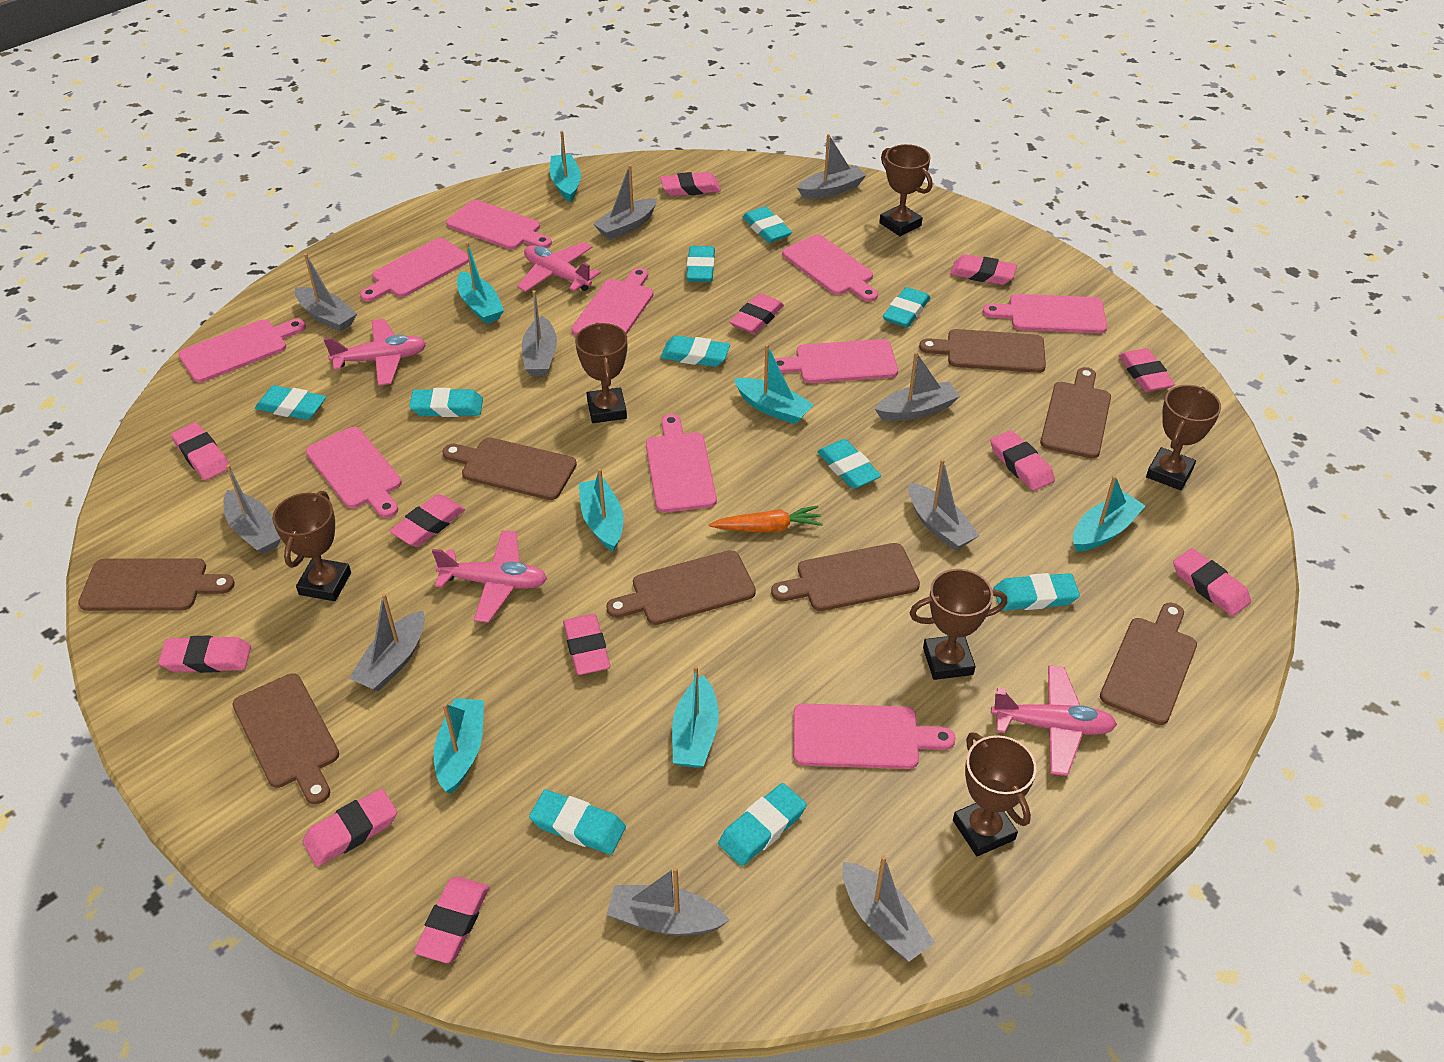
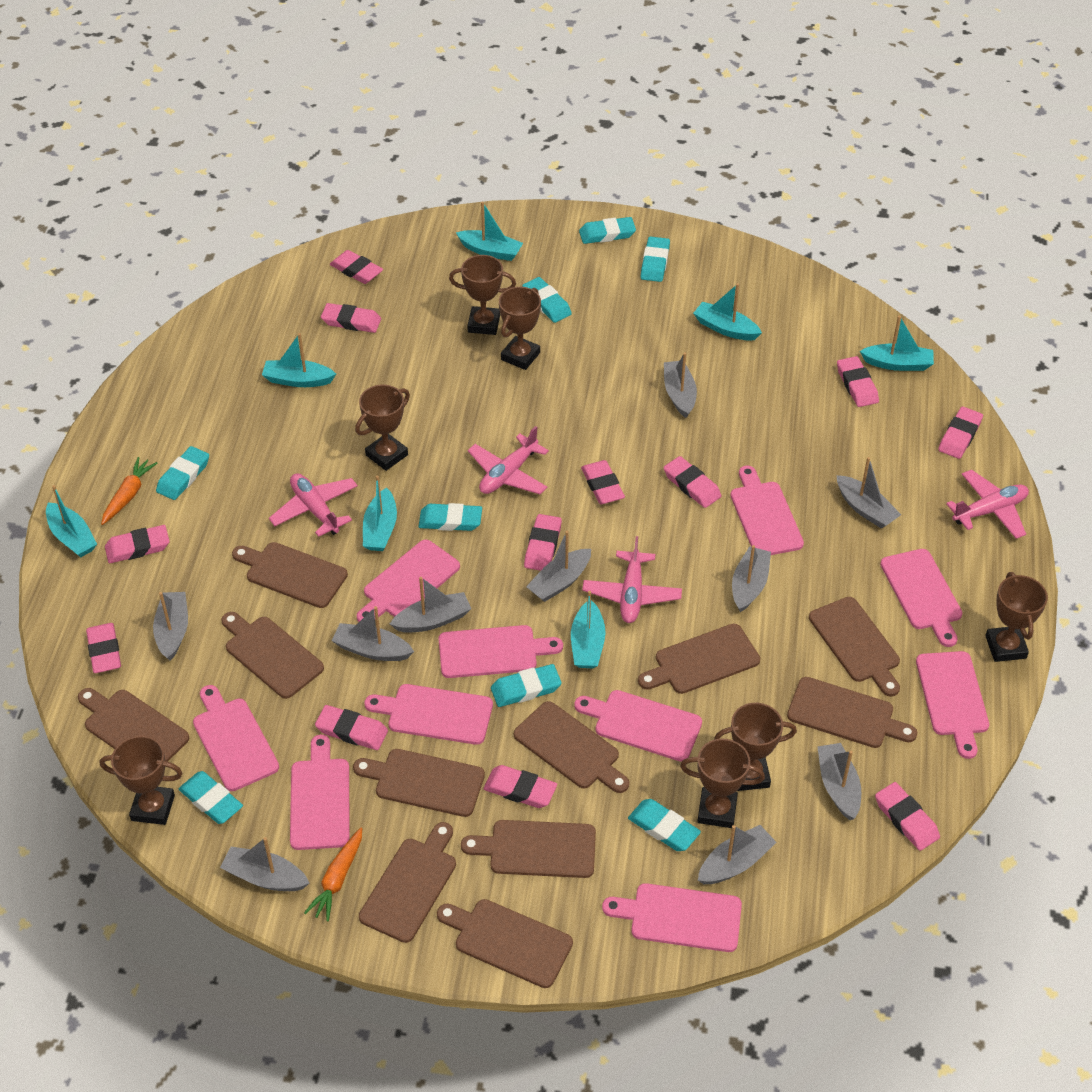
brown cutting board: [78,558,235,611] [232,673,339,804] [442,437,577,500] [606,550,756,625] [771,543,920,611] [919,329,1046,373] [1040,367,1111,458] [1100,603,1197,725] = 8 -> [78,688,189,762] [221,612,324,699] [232,542,348,608] [353,749,485,817] [359,822,456,943] [437,899,573,988] [461,820,596,878] [514,701,629,793] [638,624,760,694] [787,677,917,748] [809,597,900,697] = 11
brown trophy: [272,491,351,601] [575,322,627,423] [879,144,932,236] [910,569,1007,680] [953,732,1037,856] [1146,385,1221,490] = 6 -> [100,736,183,825] [355,385,410,471] [449,255,516,335] [499,287,541,370] [680,739,765,828] [714,703,797,791] [985,572,1048,662] = 7
orange carrot: [709,505,823,533] = 1 -> [101,457,157,525] [304,828,362,922] = 2
turquoise eraser: [255,385,326,420] [409,388,483,417] [529,790,626,855] [661,335,730,367] [686,246,715,282] [718,783,807,866] [743,206,792,243] [817,439,881,489] [883,287,930,328] [994,573,1080,611] = 10 -> [156,446,209,500] [178,771,243,824] [419,503,482,531] [491,664,562,707] [522,277,572,323] [579,217,636,244] [628,799,701,851] [641,236,670,282] = 8

